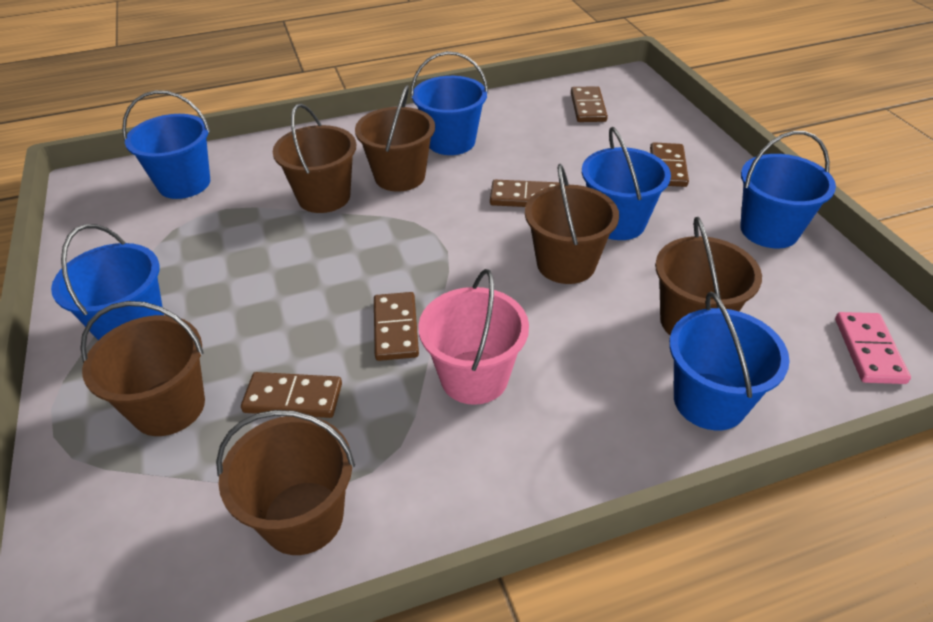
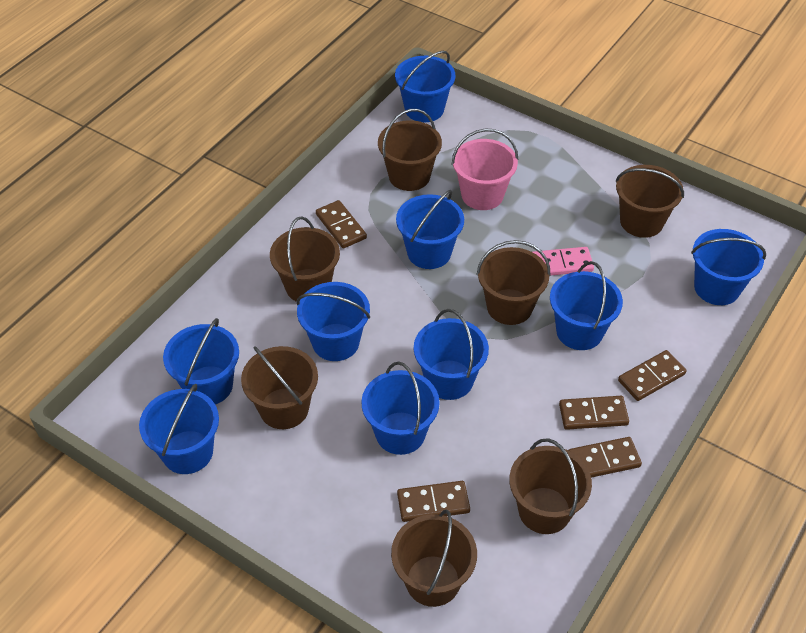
blue bucket: [51,224,164,340] [122,90,210,199] [411,51,488,155] [582,127,671,240] [669,292,790,430] [740,131,836,248] = 6 -> [139,384,219,474] [163,318,239,404] [297,282,370,361] [361,362,440,455] [395,51,455,122] [396,190,464,269] [414,309,489,400] [550,261,623,350] [691,229,766,305] = 9
brown bucket: [80,301,205,436] [216,410,355,555] [273,103,356,213] [355,85,435,192] [525,164,619,284] [655,217,762,335] = 6 -> [241,346,318,429] [270,216,340,302] [378,109,442,191] [391,510,477,607] [477,240,551,325] [509,438,592,534] [615,165,684,238] = 7

